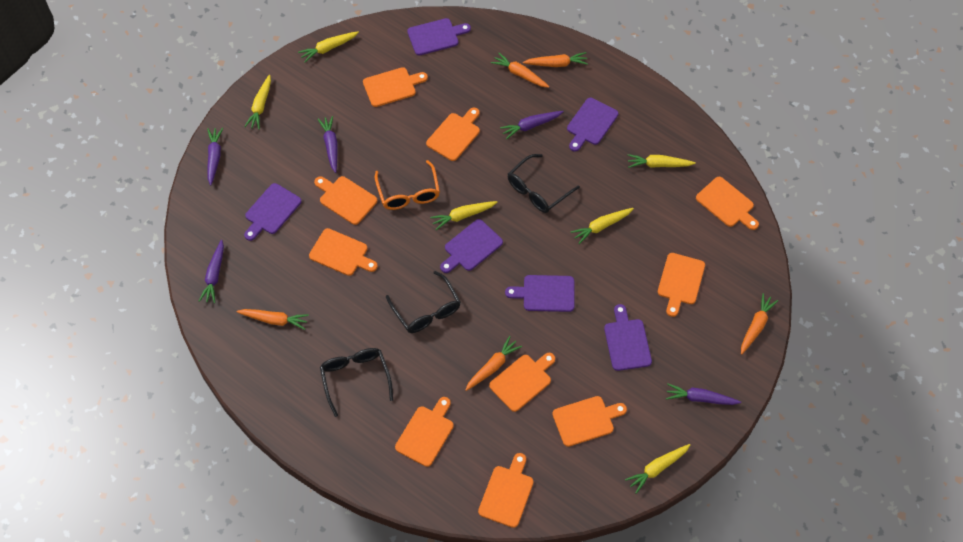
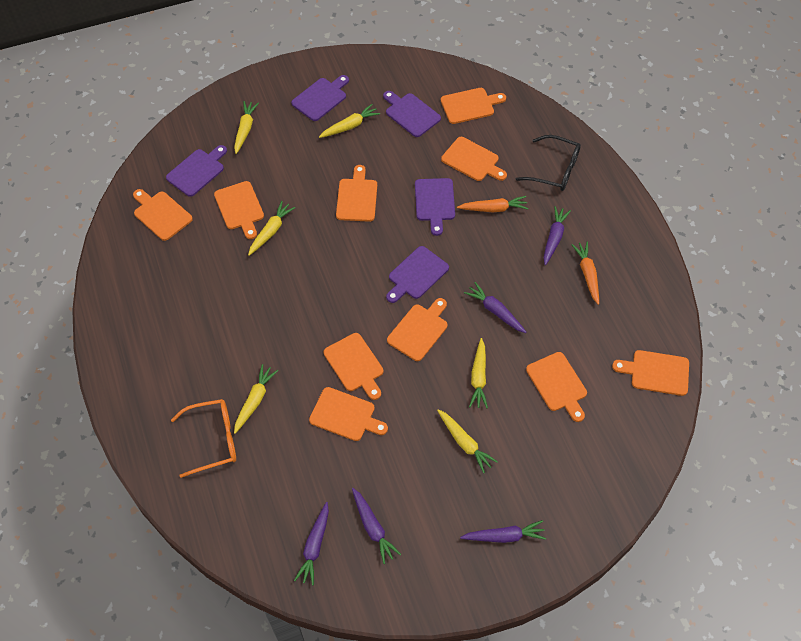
black glasses: [320,348,393,417] [386,271,460,333] [508,154,580,213] = 3 -> [516,135,581,191] = 1
orange carrot: [236,309,309,330] [465,336,522,391] [491,53,549,88] [523,52,588,67] [741,293,778,354] = 5 -> [457,196,528,212] [571,242,599,305] = 2
purple cutting board: [244,183,301,241] [407,18,471,55] [440,219,503,273] [505,275,575,312] [567,98,619,152] [604,304,652,371] = 6 -> [166,145,227,197] [291,75,349,121] [383,91,441,137] [386,246,449,303] [415,178,455,236] = 5

